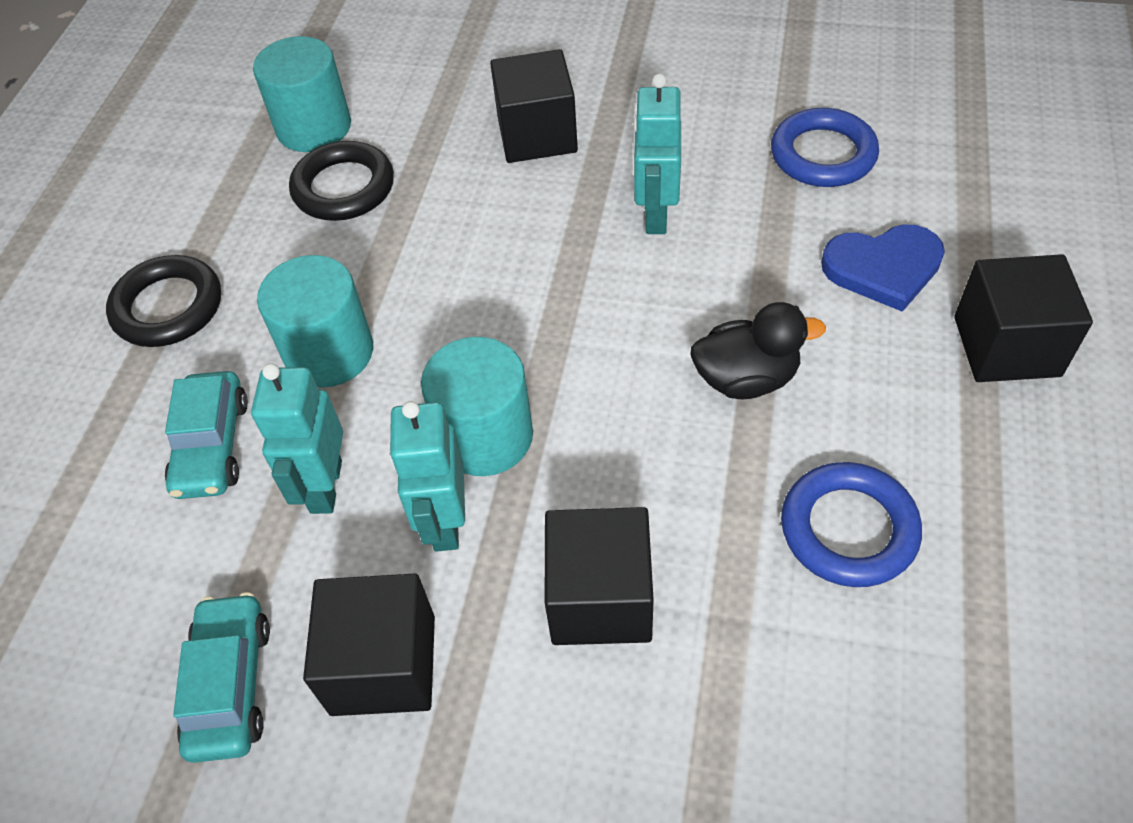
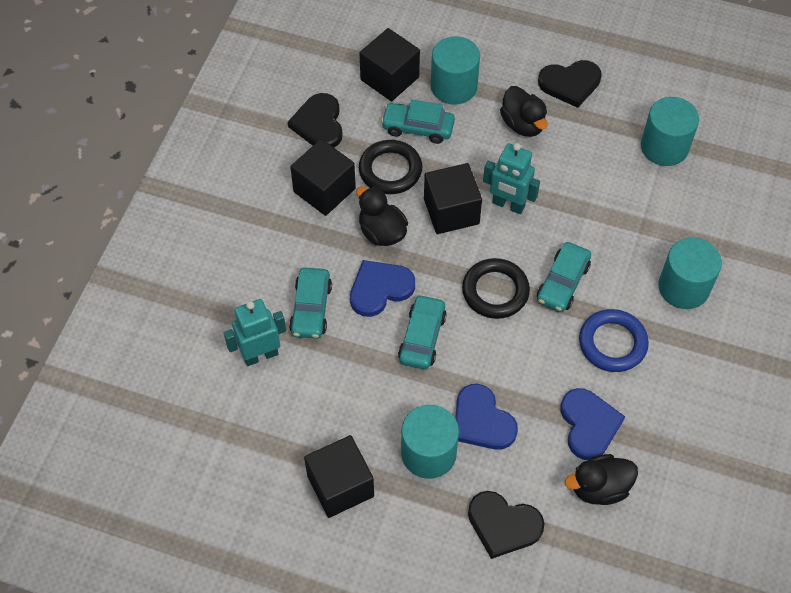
black duck: [690,302,826,399] = 1 -> [356,186,408,246] [500,86,548,137] [565,454,638,505] = 3
black heart: none = 0 -> [288,93,343,147] [468,491,545,559] [538,60,602,108] = 3
blue heart: [821,225,945,312] = 1 -> [350,260,415,317] [455,384,518,450] [560,388,625,460] = 3
blue ring: [771,108,879,187] [781,462,922,587] = 2 -> [579,309,649,372] = 1
turquoise car: [165,371,248,499] [173,592,270,763] = 2 -> [289,268,332,339] [381,100,455,144] [398,294,447,369] [537,242,591,312] = 4
turquoise cylinder: [253,36,351,152] [257,255,373,388] [421,337,533,476] = 3 -> [401,405,459,479] [431,36,480,105] [641,97,699,166] [659,238,722,309] = 4
turquoise robot: [251,363,343,514] [389,401,465,552] [633,73,681,234] = 3 -> [224,299,286,366] [483,143,540,214] = 2

